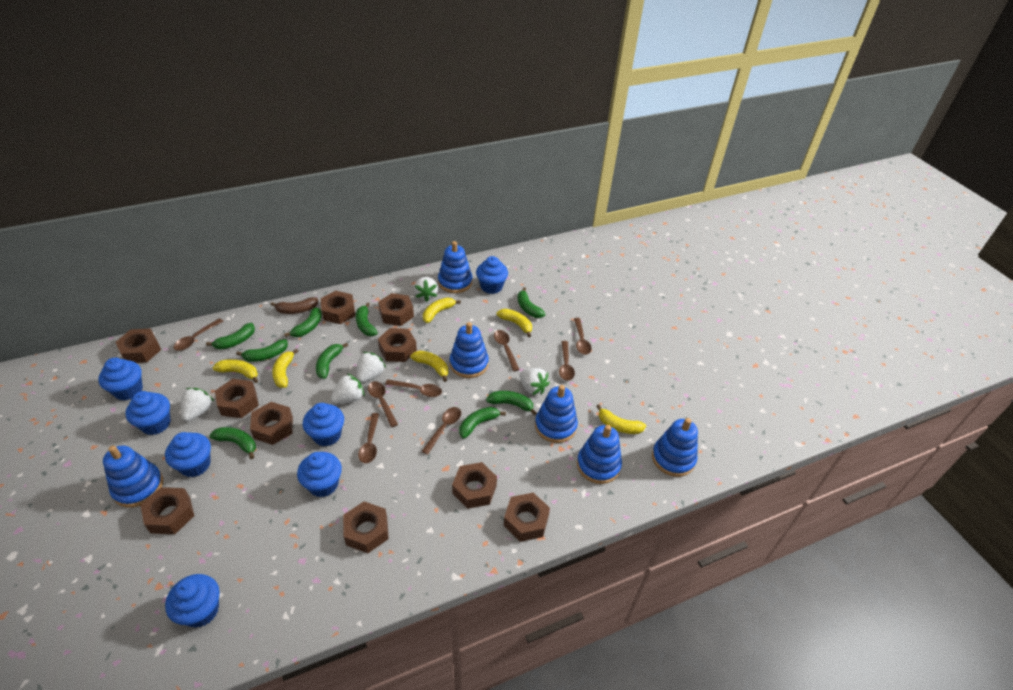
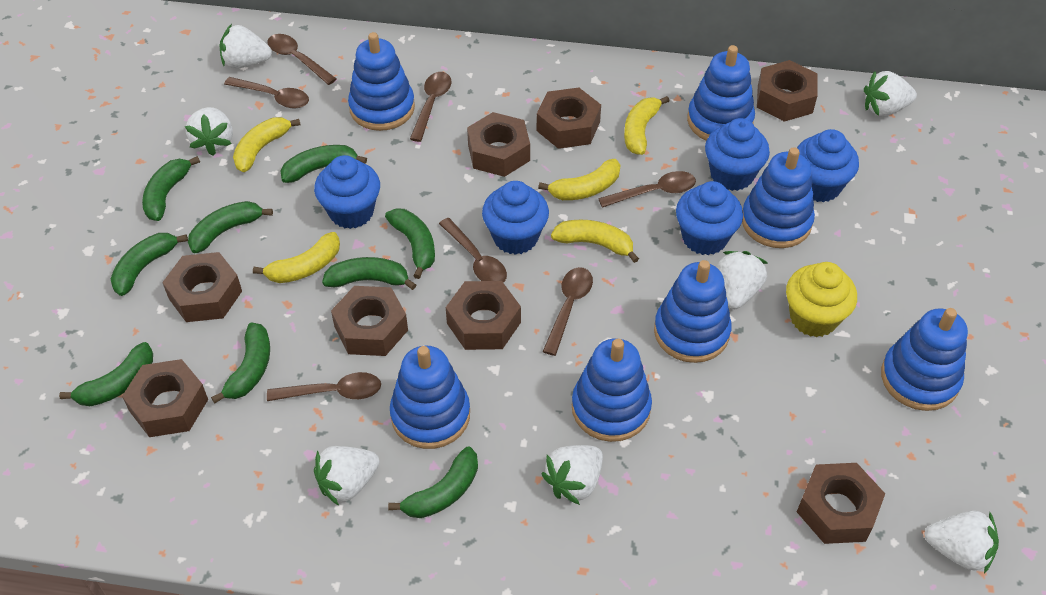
blue cupcake: [98,358,143,400] [125,391,171,435] [165,432,211,477] [165,574,220,628] [297,452,342,497] [303,403,344,447] [476,256,508,294] = 7 -> [314,155,380,229] [482,181,549,255] [676,181,743,255] [705,118,770,191] [797,129,859,202] = 5
blue stacking toy: [103,445,163,508] [438,241,472,293] [450,322,489,378] [535,385,578,443] [577,425,622,484] [652,418,698,477] = 6 -> [348,32,415,131] [390,345,470,449] [572,338,652,442] [654,260,732,363] [687,45,755,141] [742,147,815,248] [881,308,968,411] = 7
brown banana: [271,297,318,314] = 1 -> none = 0
brown nut: [116,328,161,363] [141,487,194,534] [215,379,259,418] [250,402,293,445] [321,291,355,324] [343,501,389,553] [378,293,414,326] [378,328,417,362] [452,462,497,509] [504,493,550,542] = 10 -> [122,359,208,437] [162,252,242,322] [331,286,408,356] [446,281,521,350] [467,112,530,177] [537,87,601,149] [757,60,818,122] [797,463,885,544] = 8
brown spoon: [173,318,223,351] [358,413,379,464] [368,381,398,427] [385,379,442,397] [421,407,461,455] [494,330,520,371] [559,341,575,381] [574,318,592,355] = 8 -> [224,77,309,109] [267,34,336,85] [267,372,381,401] [410,72,452,142] [439,218,507,283] [543,267,593,356] [598,171,696,208] = 7
white strawberry: [181,388,214,421] [331,373,364,404] [356,352,386,383] [414,277,438,302] [520,368,550,395] = 5 -> [185,107,233,156] [219,24,272,69] [314,446,380,506] [541,445,603,505] [717,251,768,309] [864,71,917,116] [924,511,999,573] = 7
yellow banana: [213,359,258,383] [272,349,298,388] [410,350,448,382] [423,298,461,323] [496,309,532,337] [596,404,646,434] = 6 -> [233,117,301,172] [253,232,340,283] [538,159,620,200] [551,220,639,263] [624,96,669,155] = 5
yellow cupcake: none = 0 -> [786,262,857,337] = 1

